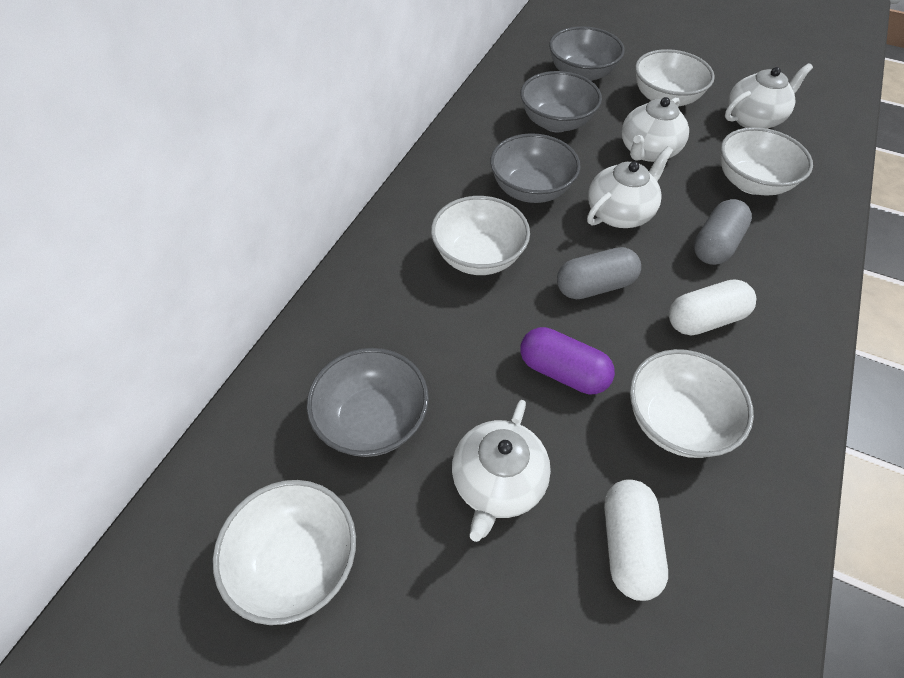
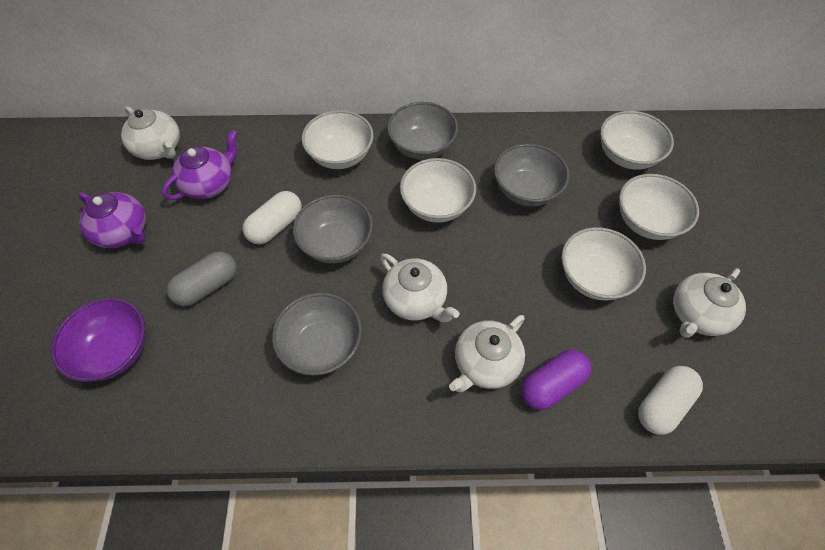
grey capsule: [557,247,641,299] [694,199,752,265] = 2 -> [167,251,237,307] = 1
purple bowl: none = 0 -> [51,298,146,382] = 1
purple teapot: none = 0 -> [78,192,146,248] [162,130,238,200] = 2

